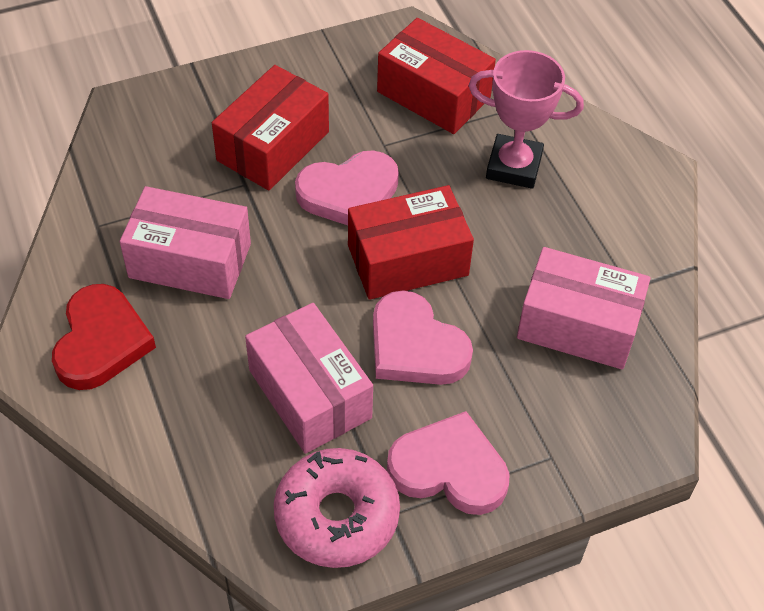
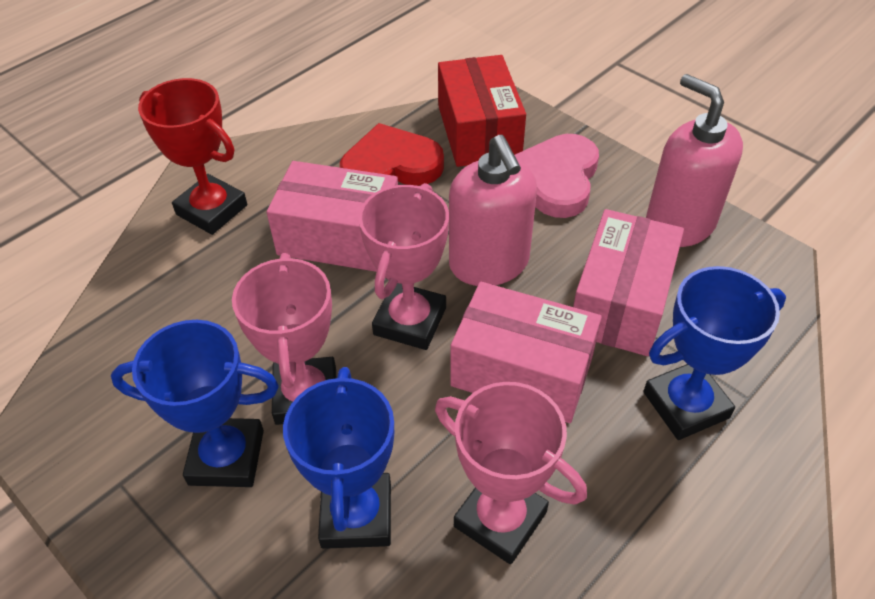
blue trophy: none = 0 -> [111,320,279,487] [283,367,394,549] [643,266,786,440] = 3
pink donut: [274,448,400,568] = 1 -> none = 0
pink heart: [295,150,399,225] [373,290,473,385] [387,411,510,515] = 3 -> [515,134,599,218] = 1
pink soap dispenser: none = 0 -> [449,135,537,286] [646,74,743,247] = 2
pink trophy: [468,50,584,189] = 1 -> [232,253,336,425] [358,183,449,350] [435,382,587,564] = 3
red box: [212,65,329,191] [348,185,474,300] [377,18,496,134] = 3 -> [438,55,526,167] = 1
red trophy: none = 0 -> [138,78,247,235] = 1

